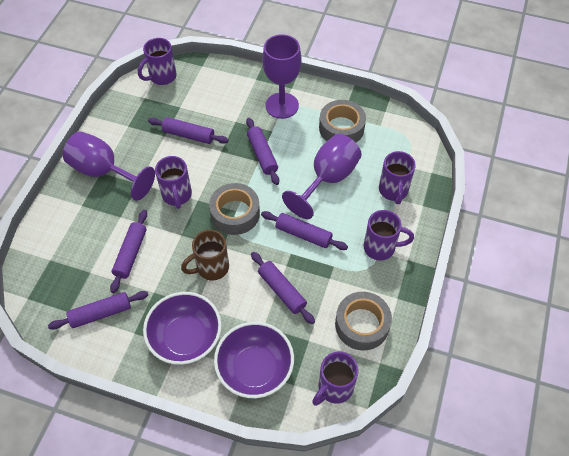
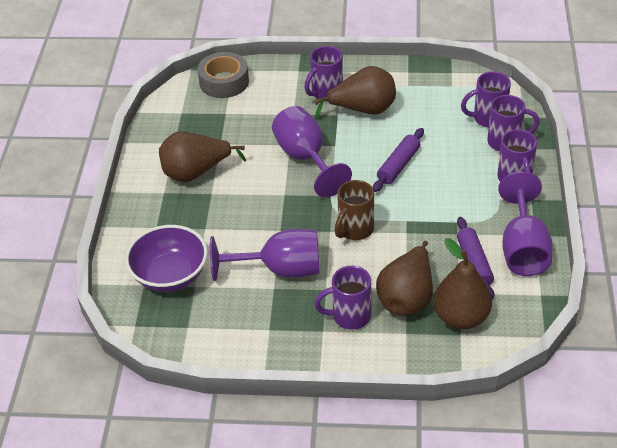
brown pear: none = 0 -> [159,131,246,182] [314,66,396,119] [376,241,433,316] [434,238,492,329] = 4
grey tape: [209,183,260,235] [319,100,366,142] [335,292,392,350] = 3 -> [198,52,249,98] = 1
purple bowl: [143,292,222,365] [214,322,294,398] = 2 -> [125,225,208,292] = 1
purple rolling pin: [48,291,148,330] [110,210,147,293] [148,117,229,144] [246,118,279,185] [251,252,315,324] [261,211,348,250] = 6 -> [373,128,424,192] [457,217,494,300] = 2

